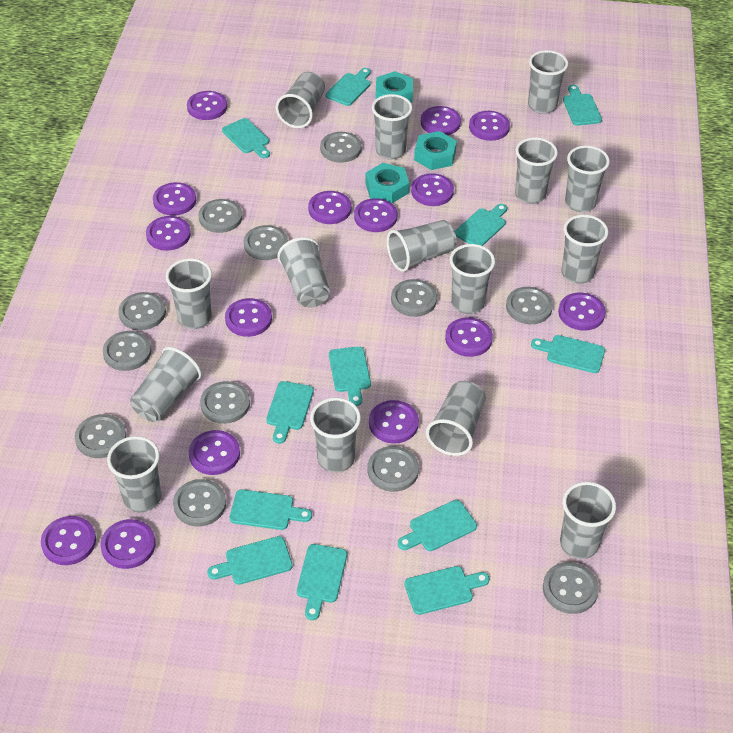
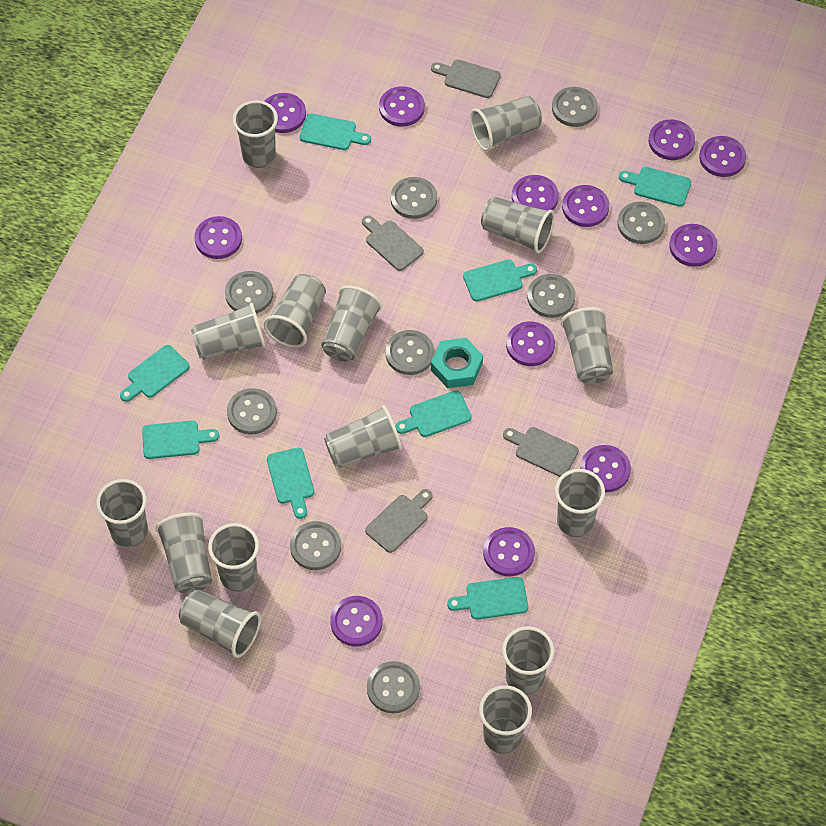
grey button: [75,414,127,458] [103,331,151,371] [118,292,166,330] [173,479,226,526] [198,199,242,233] [200,381,250,424] [244,225,288,260] [320,132,362,163] [367,446,419,492] [391,279,437,317] [506,287,553,324] [543,562,599,614] = 12 -> [225,271,273,314] [227,388,277,435] [290,521,341,570] [367,661,420,713] [386,330,434,375] [391,177,437,219] [527,274,576,318] [552,87,598,127] [618,202,665,244] = 9
grey cutting board: none = 0 -> [362,215,424,271] [365,489,433,553] [431,59,501,98] [503,427,579,477] = 4
purple button: [41,516,96,565] [100,519,156,569] [146,216,191,251] [153,182,196,216] [187,91,227,120] [189,430,240,475] [225,298,272,337] [308,191,351,224] [354,198,397,232] [369,400,419,444] [411,173,454,206] [421,106,461,135] [445,317,493,357] [469,111,510,141] [558,293,606,331] = 15 -> [194,216,242,259] [264,93,306,133] [330,596,383,646] [379,86,425,127] [483,527,535,576] [506,321,555,366] [512,175,559,211] [562,185,609,227] [580,445,631,492] [649,119,695,160] [669,224,717,267] [699,136,746,177] = 12
turquoise cutting board: [207,536,293,585] [222,118,270,158] [230,489,312,530] [266,381,314,444] [297,544,347,620] [326,68,371,106] [329,346,371,406] [398,500,477,551] [404,566,490,615] [455,204,507,246] [531,335,605,373] [563,85,602,126] = 12 -> [120,345,190,402] [142,421,219,459] [267,448,314,519] [300,113,371,150] [395,390,472,437] [447,577,528,620] [463,260,537,302] [619,167,691,207] = 8
turquoise nut: [366,163,409,203] [376,71,413,103] [414,131,457,170] = 3 -> [431,338,483,388] = 1

